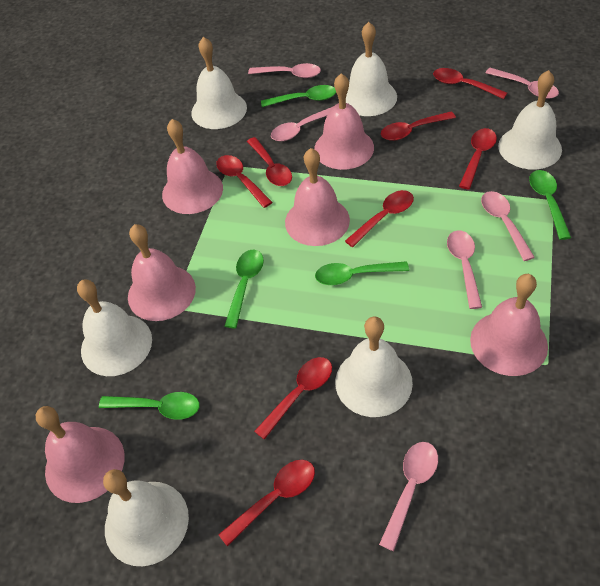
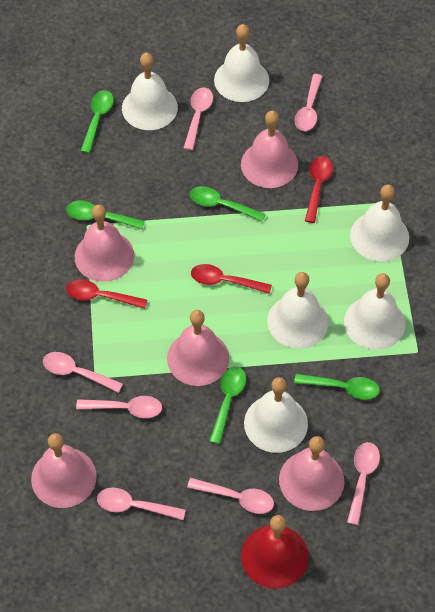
pink bell: [36,406,125,503] [128,224,196,321] [162,119,223,214] [285,148,350,246] [314,73,374,170] [470,274,548,376] = 6 -> [31,433,97,508] [75,205,134,282] [167,310,229,386] [241,111,298,188] [279,436,344,511] = 5
pink spoon: [248,63,321,78] [271,106,334,141] [379,442,438,551] [447,230,482,309] [481,191,535,261] [486,68,559,99] = 6 -> [43,352,123,393] [76,396,162,418] [97,488,186,520] [183,88,213,151] [187,478,274,514] [294,74,323,131] [347,442,380,525] = 7
red bell: none = 0 -> [241,515,309,589] = 1
red spoon: [216,155,272,208] [218,460,315,546] [247,137,292,186] [254,357,332,440] [345,190,414,247] [381,112,456,141] [433,68,507,99] [459,128,497,189] = 8 -> [66,279,147,309] [191,264,272,294] [305,156,333,223] = 3

